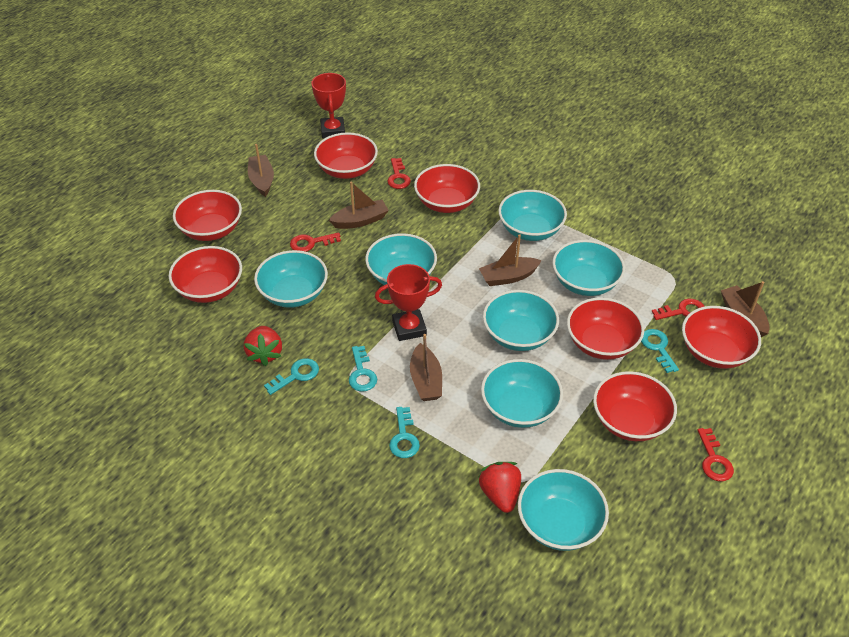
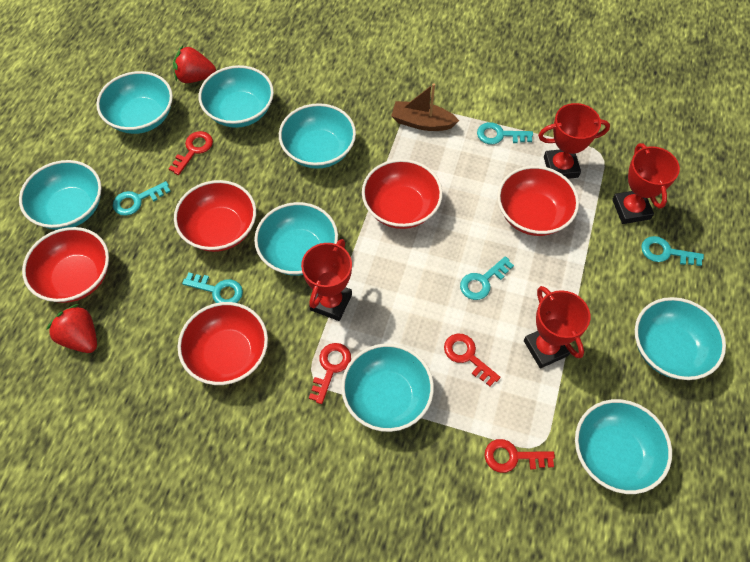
brown boat: [248,144,274,197] [329,182,389,229] [410,334,442,401] [479,234,542,286] [721,281,770,337] = 5 -> [391,83,459,131] = 1
red bowl: [169,246,242,303] [173,190,242,241] [314,132,378,179] [414,164,480,213] [567,297,644,360] [593,371,677,441] [682,306,761,369] = 7 -> [22,227,109,303] [174,180,256,252] [178,302,268,385] [362,159,443,229] [497,166,579,236] = 5
red trophy: [311,73,346,138] [375,264,442,341] = 2 -> [301,239,352,321] [524,286,590,368] [538,103,610,179] [612,143,680,224] = 4
turquoise bowl: [254,250,328,308] [365,233,437,285] [481,359,563,428] [483,290,559,351] [498,190,567,241] [518,469,609,551] [552,240,625,296] = 7 -> [19,160,102,230] [96,71,173,134] [199,65,274,128] [254,202,338,276] [279,103,356,169] [341,343,434,432] [575,399,672,494] [635,297,726,380] = 8
turquoise key: [264,358,319,395] [349,346,377,392] [389,407,420,458] [641,329,679,373] = 4 -> [113,181,171,216] [182,273,243,303] [460,256,514,300] [477,122,533,144] [641,236,704,266] = 5

